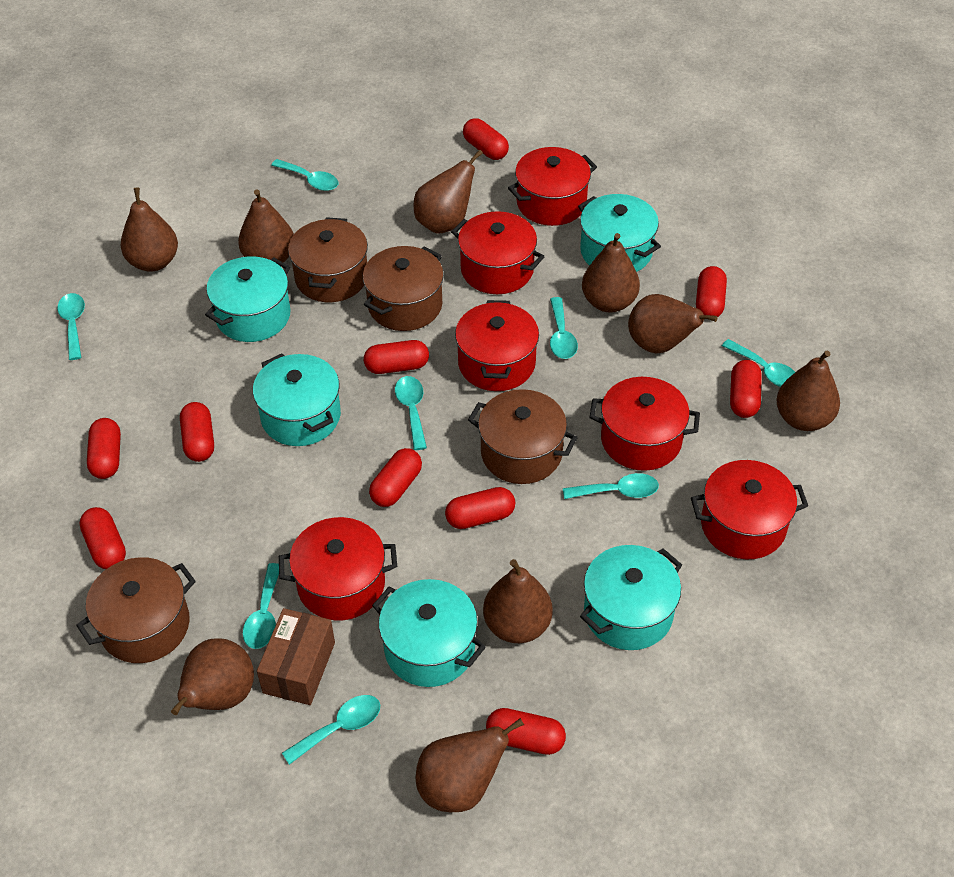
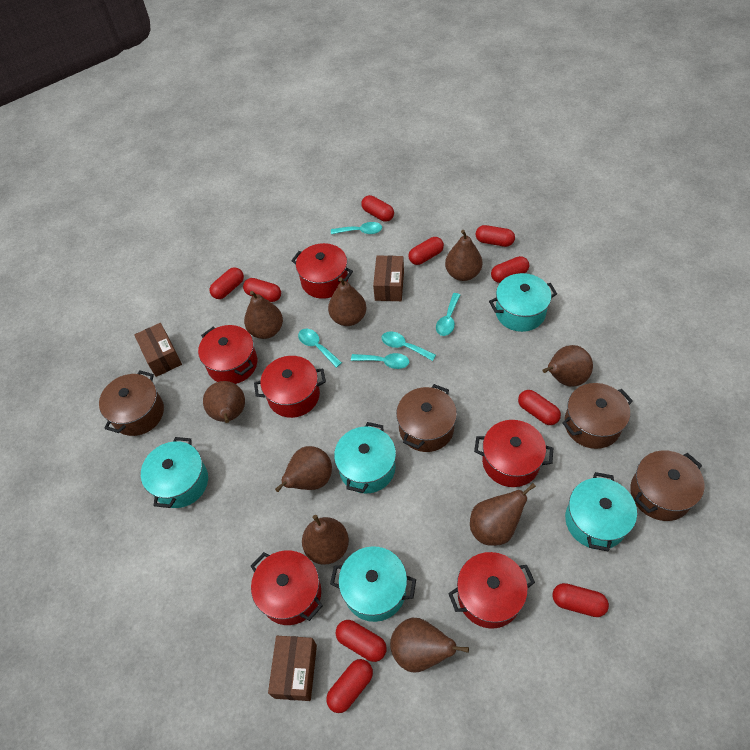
brown box: [257,608,335,705] = 1 -> [134,323,182,377] [268,636,317,701] [373,255,404,301] = 3
turquoise spoon: [57,293,85,360] [243,563,279,649] [271,159,338,191] [282,695,380,765] [395,376,427,450] [550,297,578,359] [563,473,659,499] [722,339,795,387] = 8 -> [298,329,342,368] [331,222,382,234] [351,353,409,369] [381,331,436,361] [436,293,460,336] = 5

